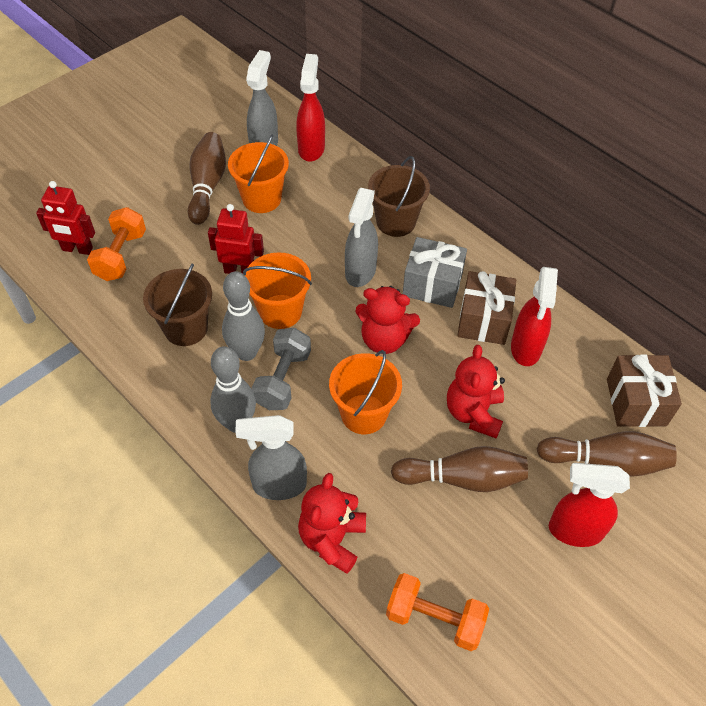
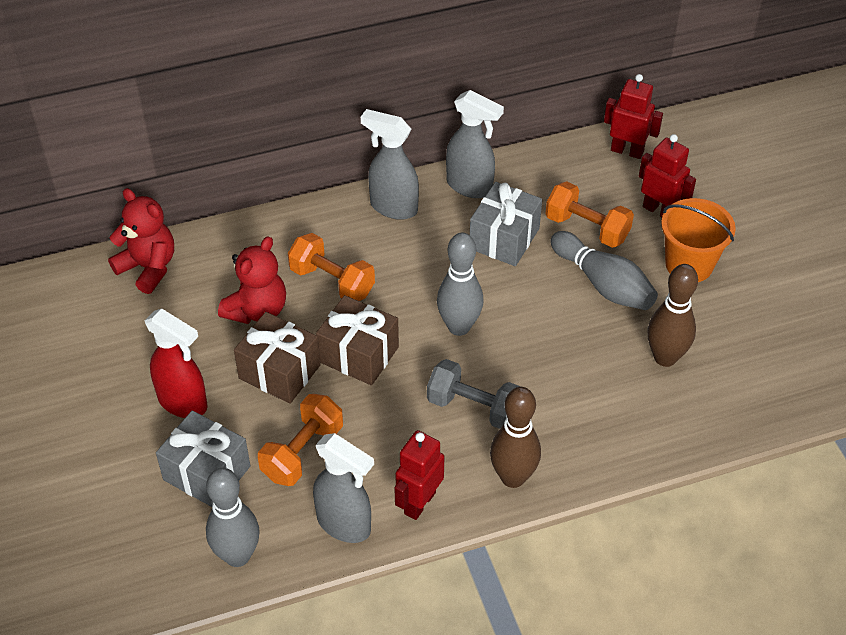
brown bowling pin: [188,132,226,225] [391,446,528,492] [537,431,677,477] = 3 -> [490,387,541,488] [648,264,698,367] = 2
brown bucket: [143,263,212,346] [368,156,430,237] = 2 -> none = 0
grey bowling pin: [210,346,256,433] [222,271,265,361] = 2 -> [206,468,260,567] [437,233,484,336] [550,231,658,310] = 3
grey gift: [403,237,467,308] = 1 -> [156,410,250,507] [470,182,542,266] = 2
orange bucket: [228,134,289,213] [243,252,312,329] [329,350,402,434] = 3 -> [661,198,736,282] = 1
orange dumbbell: [87,207,146,281] [386,573,489,651] = 2 -> [258,394,343,486] [288,233,375,301] [545,181,634,248] = 3
red robot: [36,181,95,255] [208,204,264,274] = 2 -> [394,430,444,520] [604,74,663,159] [639,134,696,217] = 3
red spray bottle: [296,54,325,162] [511,267,558,366] [549,463,630,547] = 3 -> [145,308,208,418] = 1
red teddy bear: [298,473,366,574] [355,286,420,354] [447,345,505,439] = 3 -> [108,188,174,294] [218,236,286,324] = 2

